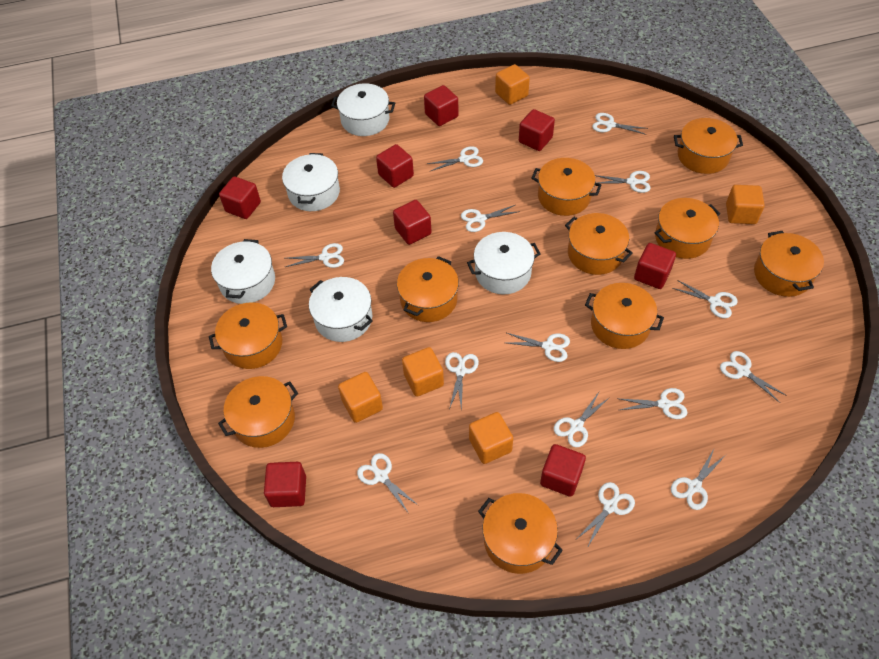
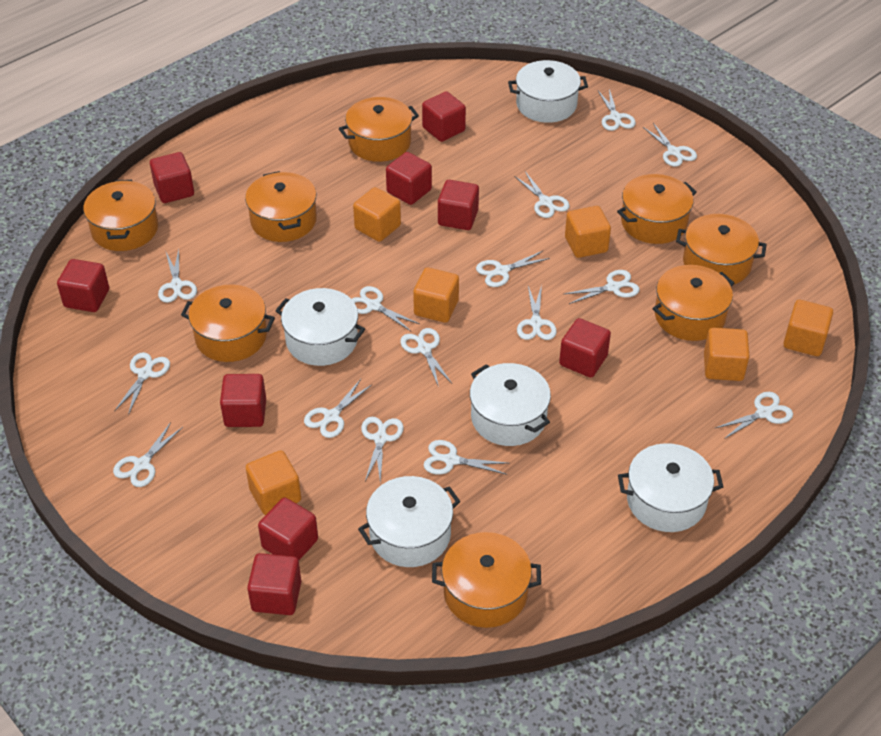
orange cube: [338,372,383,423] [402,347,444,397] [469,412,513,464] [495,64,530,105] [726,185,765,224] = 5 -> [246,450,301,515] [353,187,401,242] [413,268,459,323] [565,206,611,258] [704,328,750,381] [783,300,833,356] = 6
orange pot: [209,302,287,369] [218,376,298,448] [397,256,459,322] [478,493,563,574] [531,158,602,216] [565,213,633,275] [585,283,664,349] [655,198,720,259] [674,118,743,174] [754,231,824,297] = 10 -> [83,180,158,251] [181,284,275,362] [245,171,317,242] [339,97,419,162] [432,532,541,628] [617,174,697,244] [653,265,734,341] [676,214,767,285] = 8
red cube: [219,176,261,219] [264,462,306,507] [376,144,414,188] [393,200,432,245] [424,85,459,126] [519,109,555,151] [540,444,586,497] [634,243,676,289] = 8 -> [57,259,109,312] [150,152,194,203] [220,374,266,427] [247,553,301,615] [258,498,318,560] [386,152,432,205] [422,91,466,142] [438,180,479,230] [559,318,611,378] = 9
white scissors: [285,243,344,268] [357,453,418,512] [427,146,483,171] [445,352,479,411] [461,205,520,232] [507,333,570,362] [554,392,609,447] [578,482,635,548] [592,113,648,135] [595,171,651,193] [620,388,687,419] [671,449,726,510] [672,280,738,318] [720,351,787,403] = 14 -> [113,422,183,487] [114,352,170,415] [158,250,197,303] [304,379,373,438] [352,286,420,331] [361,417,404,483] [400,328,452,387] [424,440,508,475] [476,251,550,287] [514,171,570,218] [517,285,557,340] [564,270,640,304] [598,89,636,131] [643,123,697,167] [715,392,793,439] = 15

